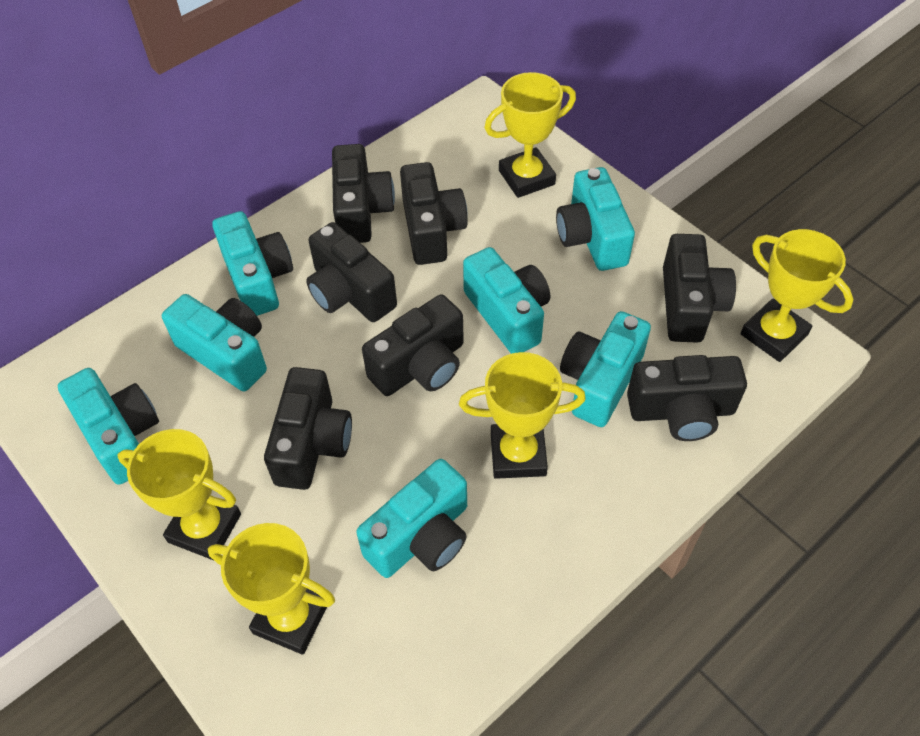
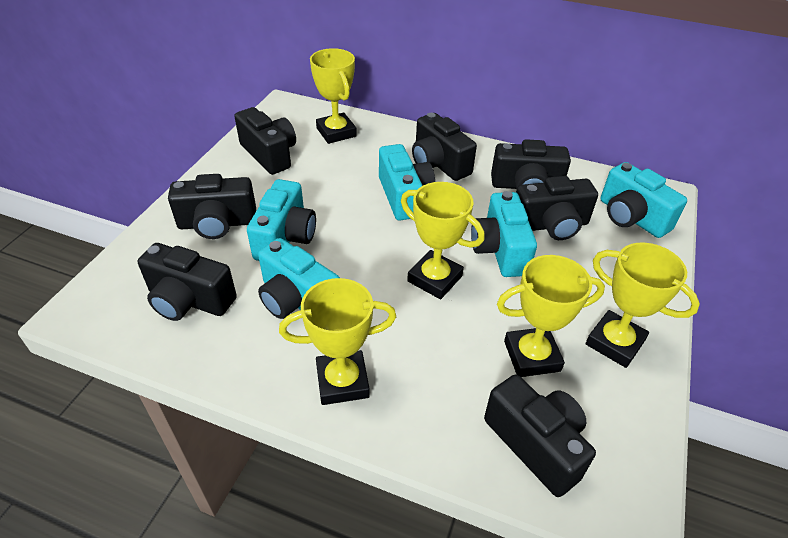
turquoise camera: [57,368,159,485] [162,294,267,391] [212,211,293,316] [356,459,467,578] [463,247,550,354] [556,167,635,271] [560,311,651,427] = 7 -> [247,179,316,261] [258,238,340,319] [379,144,435,220] [471,191,537,277] [600,162,687,238] = 5

